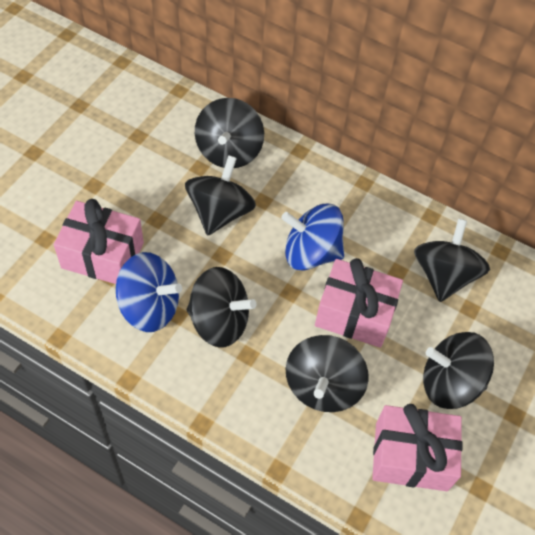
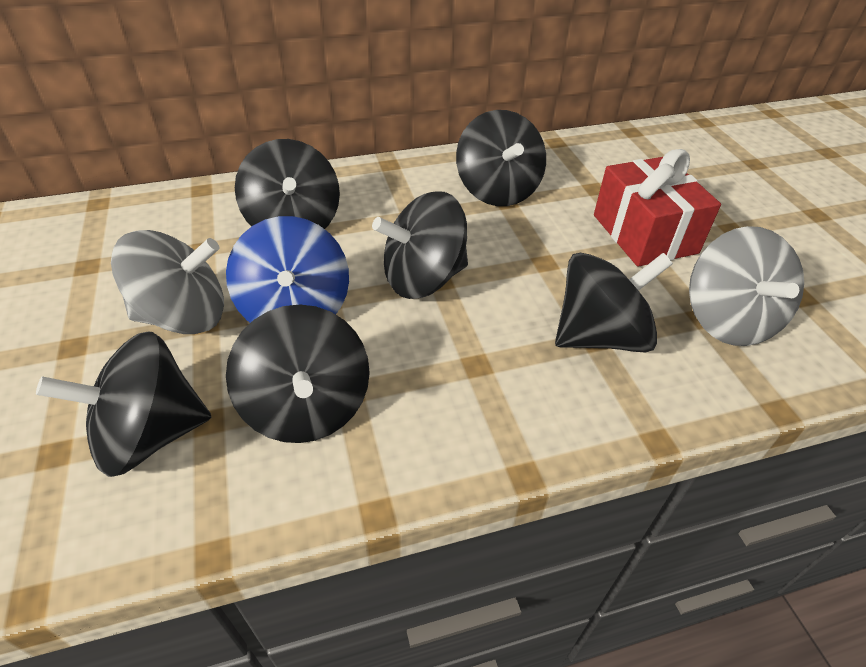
blue spinning top: [116,252,182,332] [281,204,344,271] = 2 -> [226,216,349,323] = 1
grey spinning top: none = 0 -> [111,230,224,334] [689,226,804,346] = 2
pink gift: [54,199,144,284] [315,258,403,348] [372,404,463,491] = 3 -> none = 0
red gift: none = 0 -> [594,149,721,267] = 1

